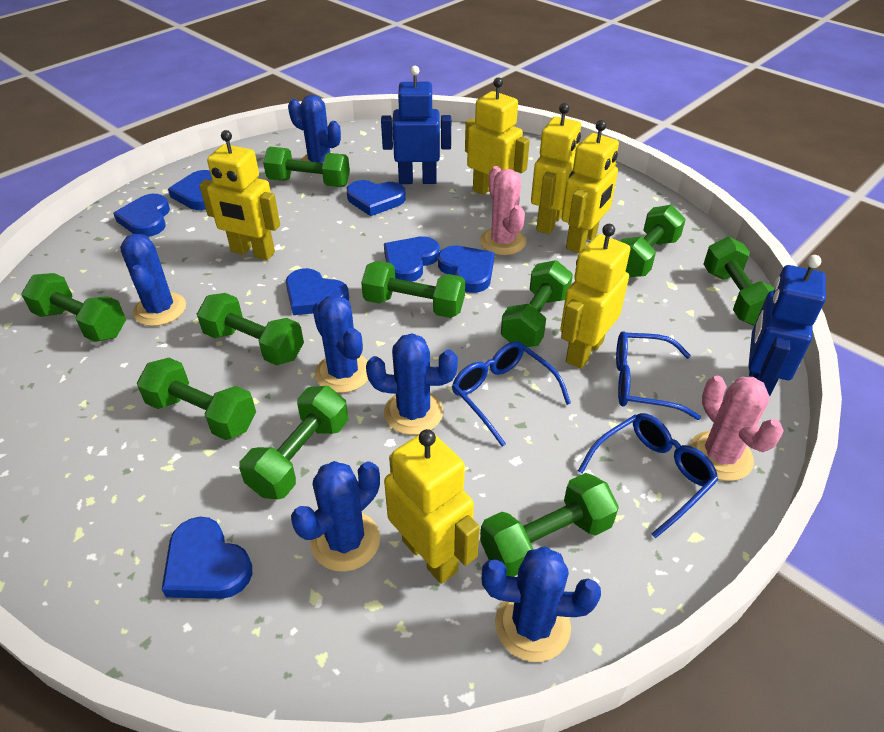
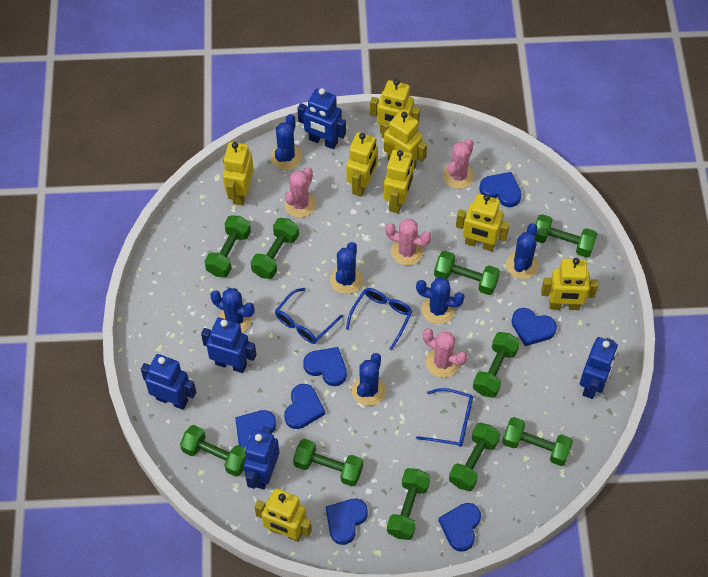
blue robot: [381,66,451,184] [748,255,826,396] = 2 -> [141,354,196,410] [201,317,256,373] [243,426,279,490] [298,88,346,149] [580,337,618,399] = 5
pink cactus: [480,166,526,255] [689,376,784,481] = 2 -> [284,167,316,218] [385,219,432,265] [423,328,467,378] [443,139,474,189] = 4
yellow robot: [199,130,280,260] [384,429,480,584] [465,77,530,195] [531,103,581,234] [560,224,630,369] [561,120,619,253] = 6 -> [223,142,254,205] [255,489,312,542] [346,132,378,197] [370,79,420,133] [382,111,427,169] [384,149,414,213] [456,194,510,251] [541,258,598,310] = 8

